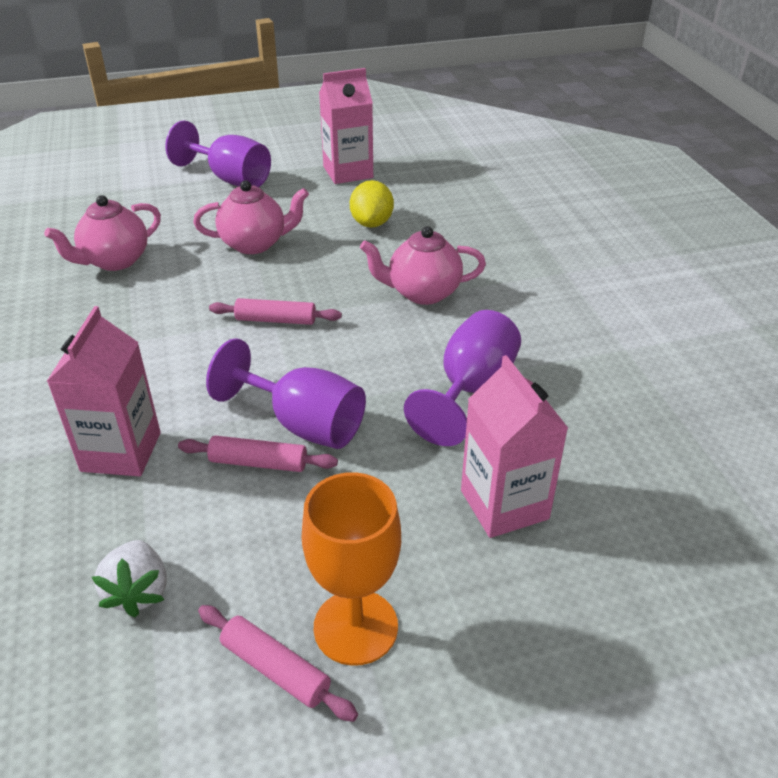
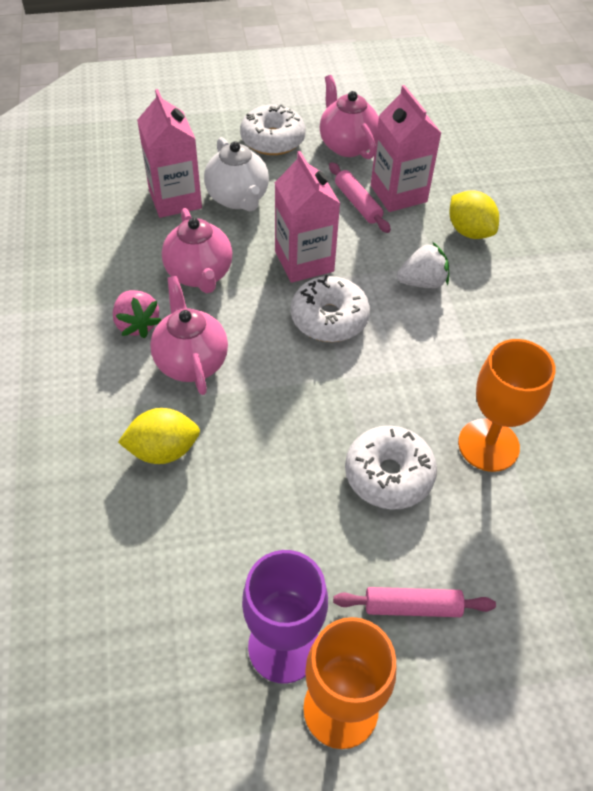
orange goblet: [301,472,401,666] = 1 -> [303,617,397,749] [458,339,556,472] = 2
pink rolling pin: [178,436,338,472] [198,605,358,722] [209,298,342,325] = 3 -> [329,162,391,233] [333,587,496,617] = 2
pink strawberry: none = 0 -> [113,290,161,338] = 1
purple goblet: [165,120,271,187] [206,338,366,449] [404,310,521,446] = 3 -> [242,550,328,684] = 1
white donut: none = 0 -> [240,104,306,155] [291,275,370,342] [345,426,437,510] = 3
white teapot: none = 0 -> [204,137,269,211] = 1
yellow lemon: [350,180,394,228] = 1 -> [118,408,200,464] [449,190,499,239] = 2

